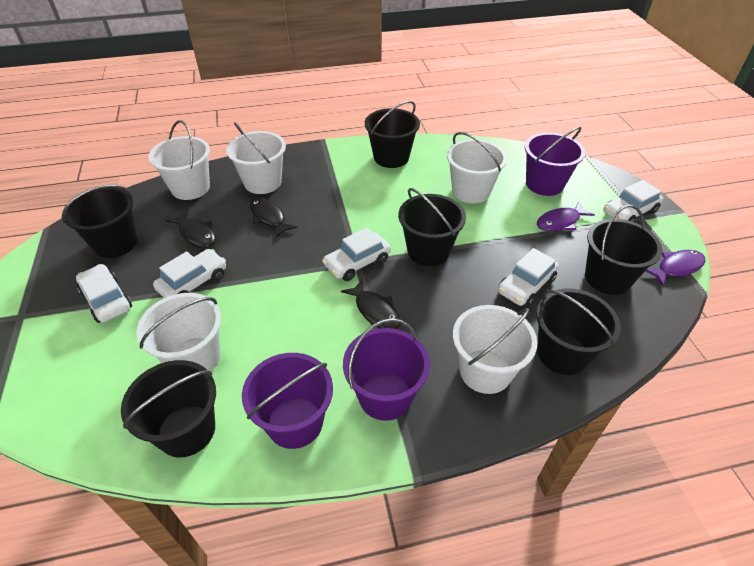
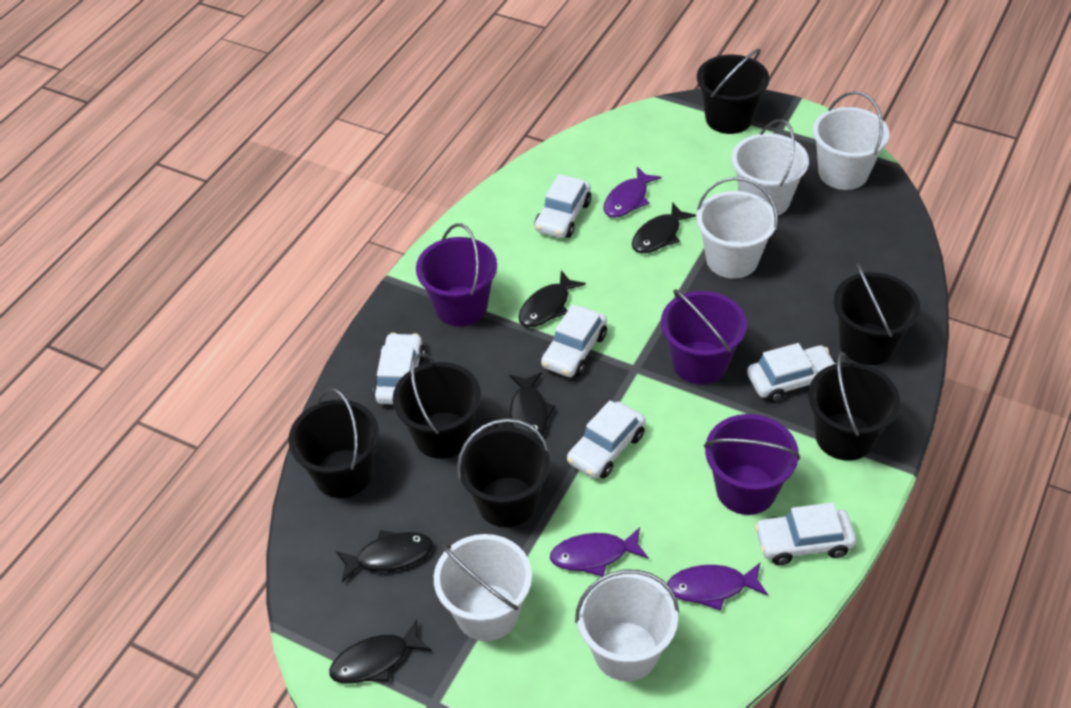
black fish: [167,210,216,248] [250,198,297,238] [341,279,400,329] = 3 -> [329,619,432,684] [336,530,433,582] [509,372,556,439] [518,270,586,327] [632,202,696,253] = 5
purple fish: [537,202,595,231] [646,250,705,286] = 2 -> [550,527,648,577] [603,167,661,218] [667,563,768,611] = 3
white car: [76,264,132,323] [153,249,226,298] [322,228,391,281] [498,248,559,307] [604,180,663,222] = 5 -> [373,333,425,405] [534,174,591,238] [541,304,607,377] [567,400,646,478] [747,343,837,402] [755,503,856,565] = 6

